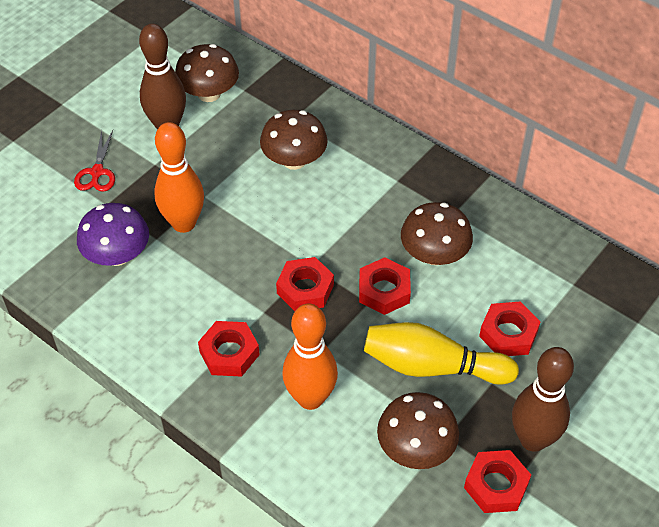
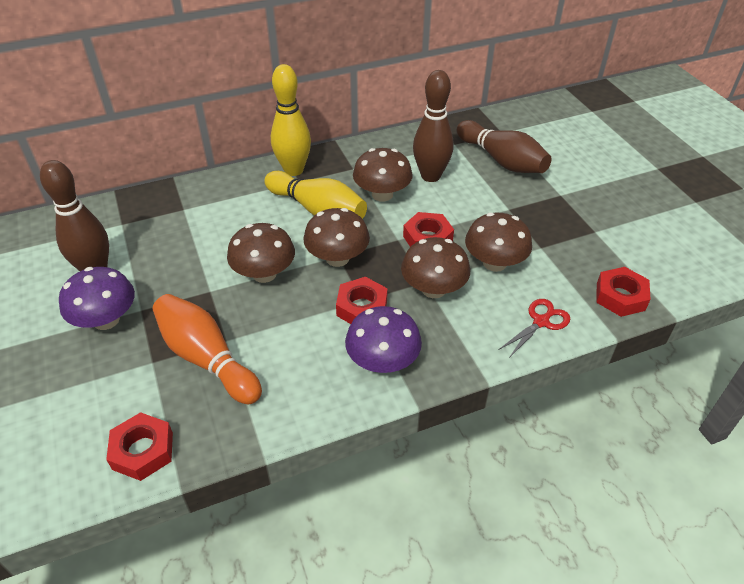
brown bowling pin: [139,24,186,130] [512,347,574,452] = 2 -> [40,160,109,271] [413,70,454,182] [457,120,552,173] = 3
brown mushroom: [175,44,239,102] [260,110,328,170] [377,392,459,469] [401,202,473,265] = 4 -> [227,223,295,283] [304,208,370,267] [353,148,413,202] [401,237,471,298] [465,213,532,272] = 5
orange bowling pin: [154,122,204,233] [282,303,338,410] = 2 -> [152,294,262,404] = 1
purple mushroom: [77,203,149,266] = 1 -> [59,267,135,330] [345,306,422,373] = 2
red nut: [198,321,260,377] [276,257,334,311] [359,257,411,315] [464,450,531,513] [479,301,541,356] = 5 -> [106,412,173,481] [336,277,388,324] [403,212,454,247] [596,267,651,317] = 4
yellow bowling pin: [364,322,519,385] = 1 -> [264,171,367,219] [271,64,311,176] = 2

